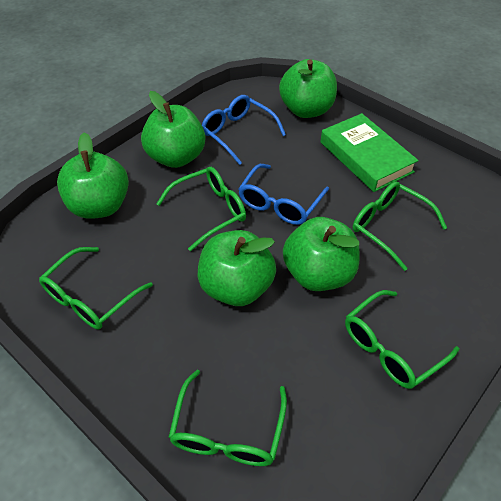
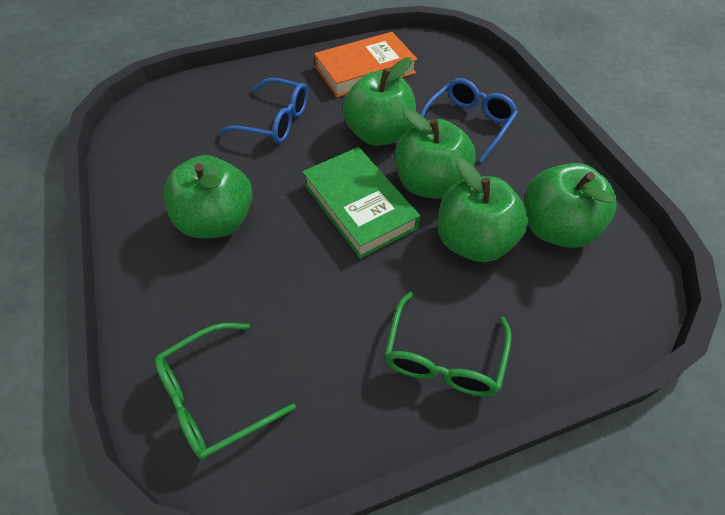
green glasses: [39,247,153,329] [156,167,246,251] [169,370,287,466] [345,290,459,389] [353,181,447,271] = 5 -> [154,323,296,460] [384,292,512,396] = 2
orange book: none = 0 -> [314,32,418,97] = 1

